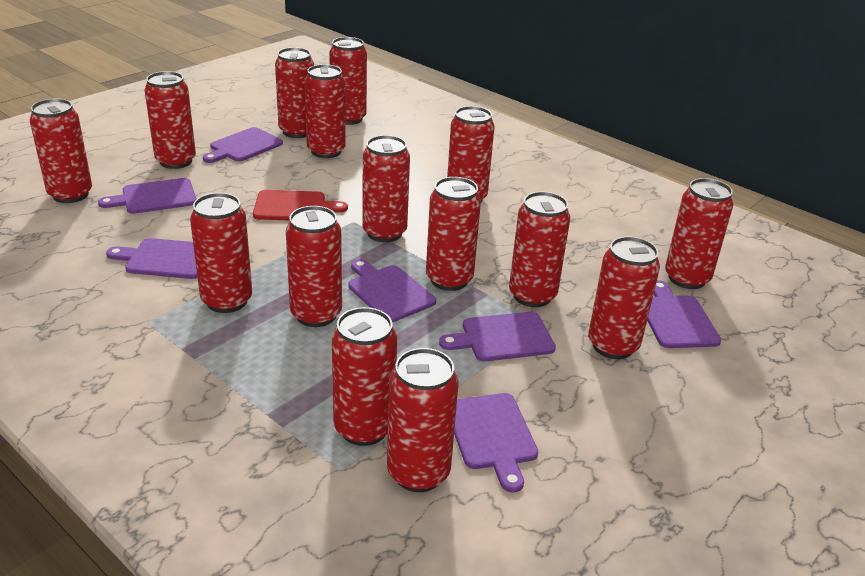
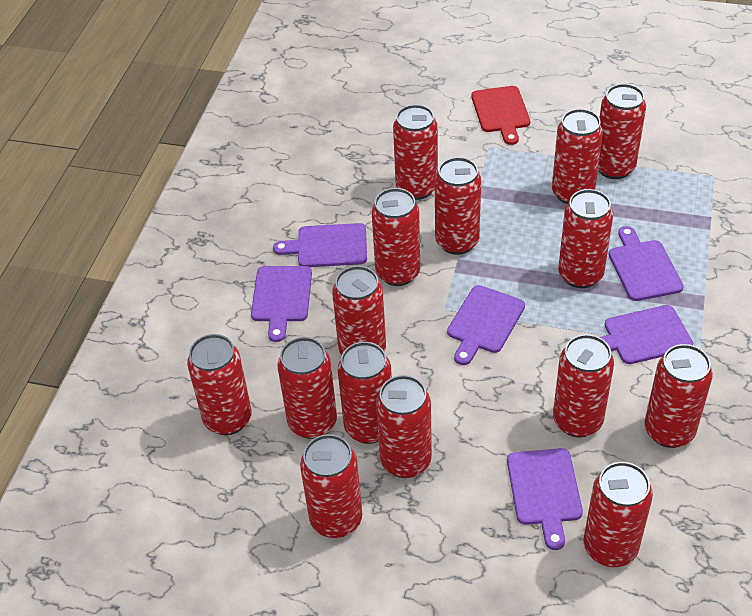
purple cutting board: [98,178,196,214] [106,238,198,279] [203,127,283,163] [348,259,436,322] [439,312,556,361] [454,393,538,492] [647,280,721,348] = 7 -> [251,266,312,342] [273,223,367,267] [447,285,525,365] [507,448,583,550] [600,305,693,364] [609,226,684,301] = 6

